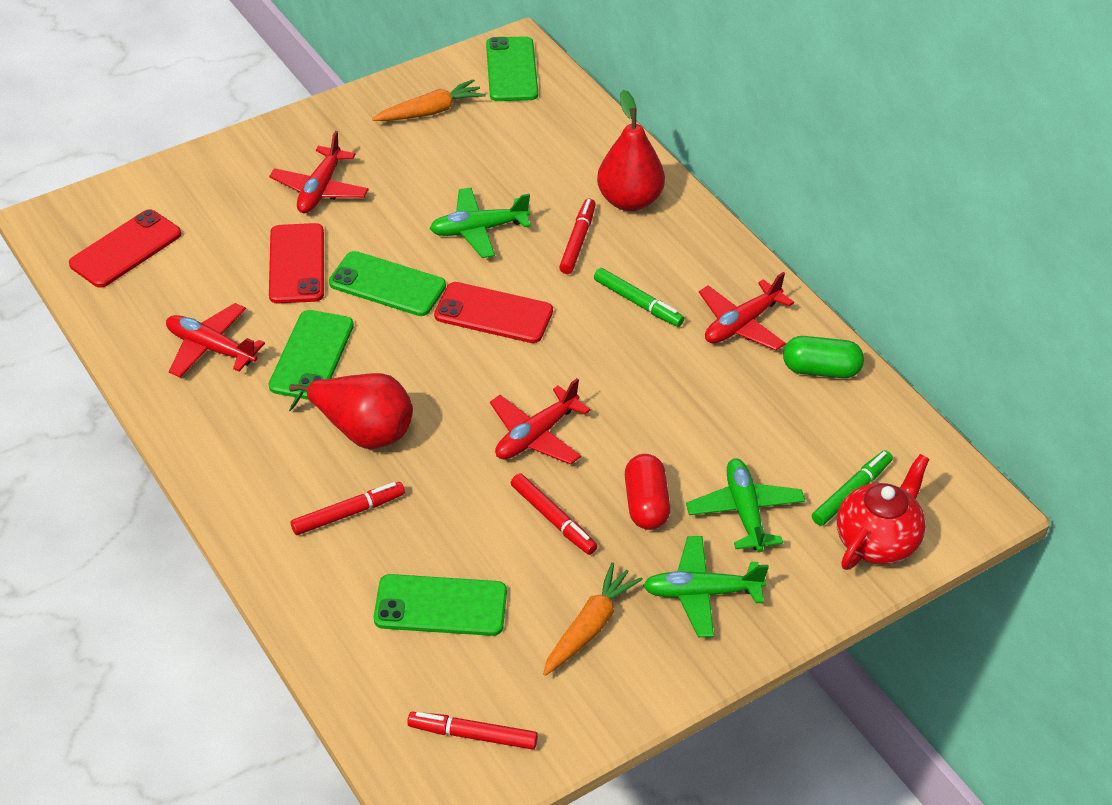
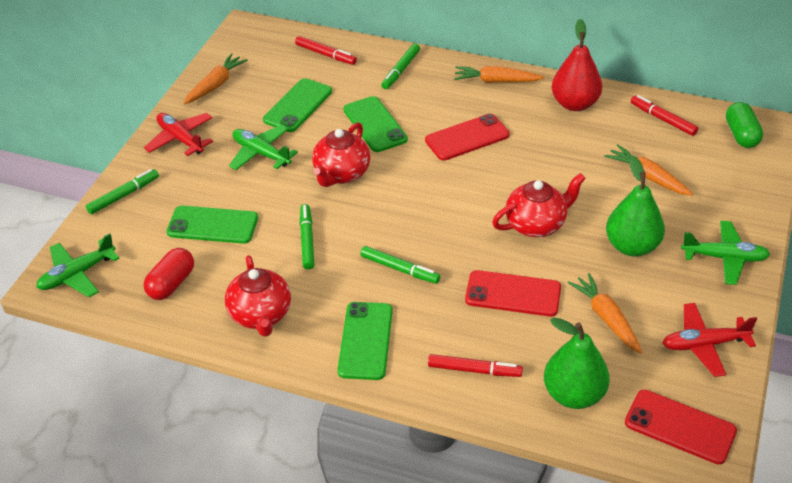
green marker: [594,268,684,327] [812,450,893,526] = 2 -> [86,169,159,214] [300,204,315,270] [360,246,440,284] [381,43,420,89] = 4
green pear: none = 0 -> [544,317,610,409] [606,156,665,256] = 2
orange carrot: [372,79,486,121] [543,562,643,676] = 2 -> [184,53,248,104] [454,66,544,83] [568,273,642,354] [604,144,693,196] = 4
red marker: [291,482,405,535] [407,712,538,750] [511,473,598,555] [559,198,596,274] = 4 -> [295,36,357,65] [428,354,523,377] [631,95,698,136] = 3
red pear: [289,373,413,449] [597,90,665,211] = 2 -> [551,19,602,111] = 1
red plane: [166,303,265,377] [269,131,369,213] [490,378,591,464] [699,272,794,351] = 4 -> [144,113,213,156] [662,303,757,377] = 2
red teapot: [837,454,929,570] = 1 -> [225,255,291,337] [312,122,370,187] [492,173,586,237] = 3

